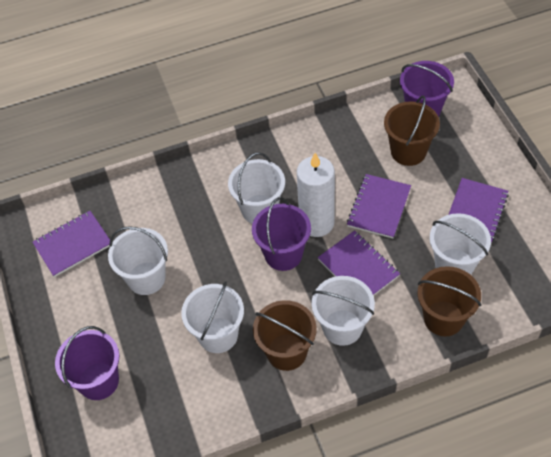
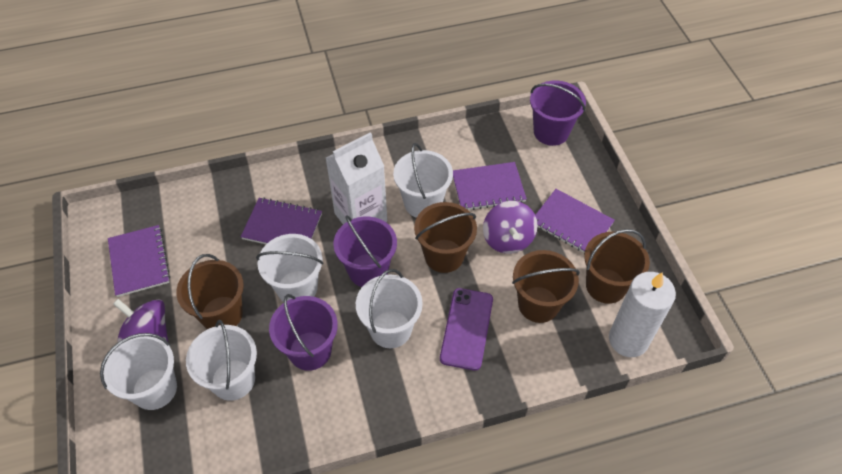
brown bucket: [253,300,317,371] [384,96,440,166] [417,266,481,336] = 3 -> [176,254,244,329] [414,202,477,273] [512,250,580,323] [584,229,650,304] = 4
purple phone: none = 0 -> [440,288,493,371] = 1
purple spinning top: none = 0 -> [113,299,168,343] [483,201,538,254] = 2
white carton: none = 0 -> [326,132,387,224] = 1

